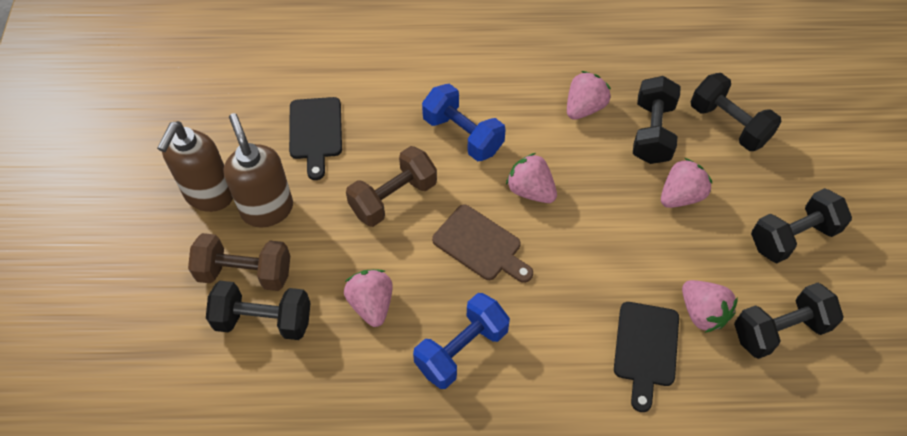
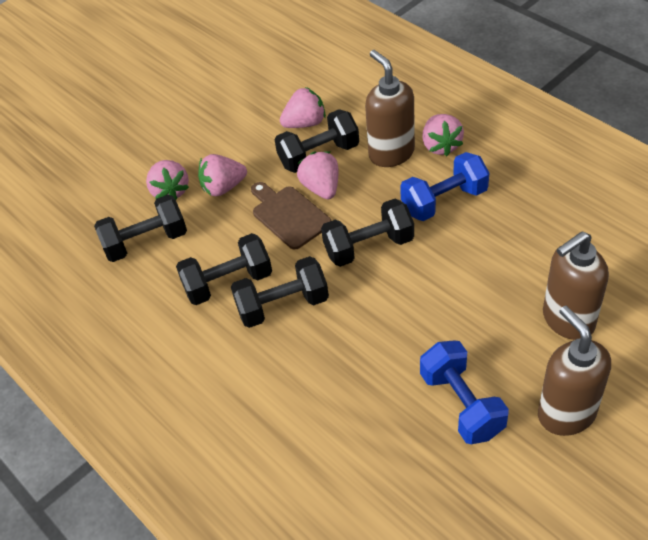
black cutting board: [289,97,342,180] [614,302,679,412] = 2 -> none = 0
brown dumbbell: [188,233,290,291] [346,146,437,227] = 2 -> none = 0
brown soap dispenser: [157,121,233,212] [223,113,293,228] = 2 -> [365,50,415,167] [538,306,611,436] [543,231,609,340] = 3

